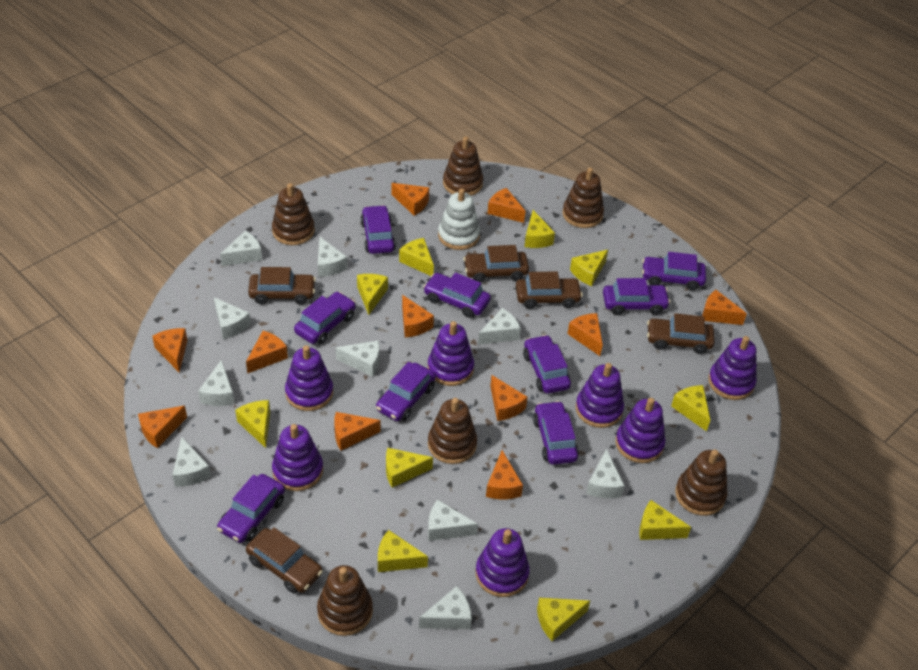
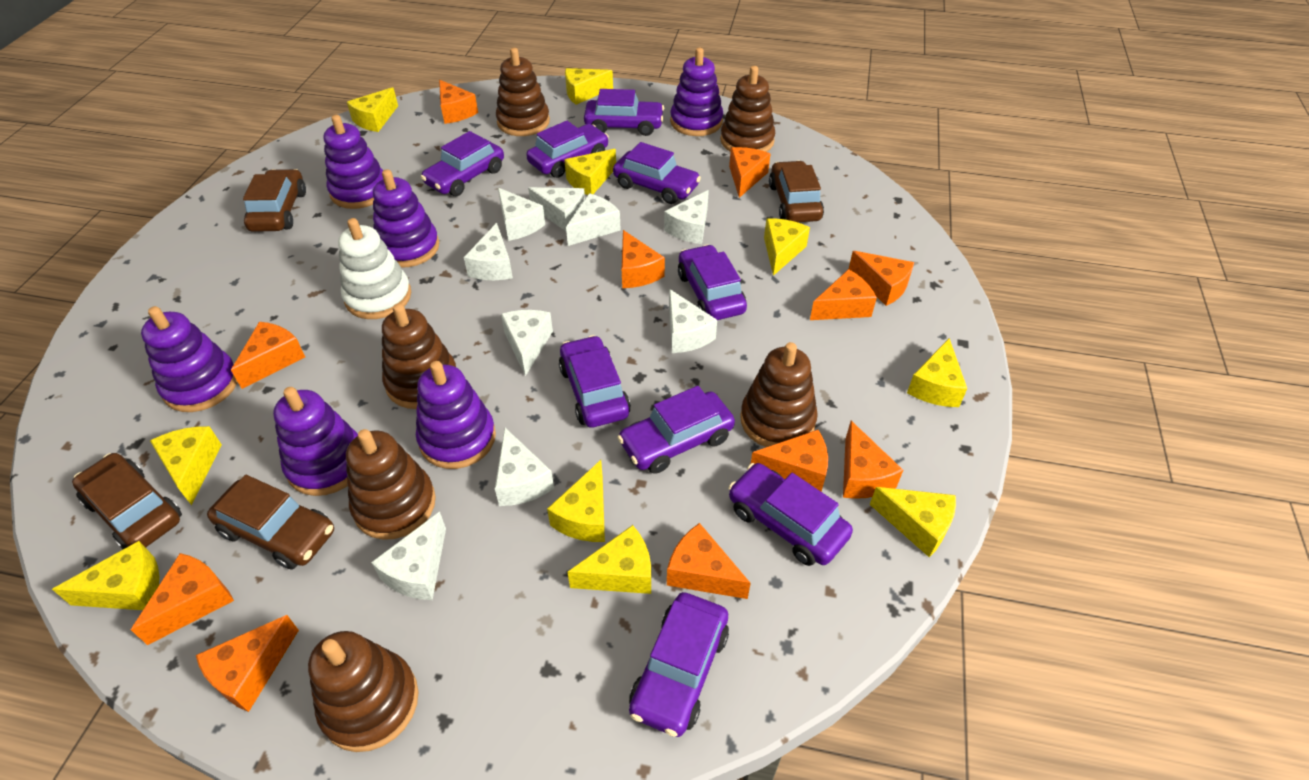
brown car: [246,527,323,594] [248,267,316,305] [463,245,529,282] [516,271,583,309] [647,313,715,354] = 5 -> [72,453,182,549] [207,475,334,570] [243,169,306,232] [769,161,824,222] = 4
purple stacking toy: [272,424,323,491] [285,345,333,411] [428,321,474,386] [476,528,529,597] [576,363,624,428] [616,398,665,463] [708,336,757,400] = 7 -> [141,306,237,412] [273,387,358,496] [324,115,383,209] [373,169,439,267] [416,361,496,469] [670,48,723,136] = 6
white cheese: [173,436,211,486] [198,360,235,406] [214,297,251,339] [220,231,262,266] [318,237,347,277] [336,341,379,377] [419,586,472,629] [428,500,478,541] [478,308,521,345] [586,449,624,498] = 10 -> [371,512,446,600] [464,223,513,280] [495,428,554,506] [498,188,545,241] [501,310,553,376] [528,187,585,231] [566,193,621,246] [664,190,709,244] [669,289,717,353] = 9

